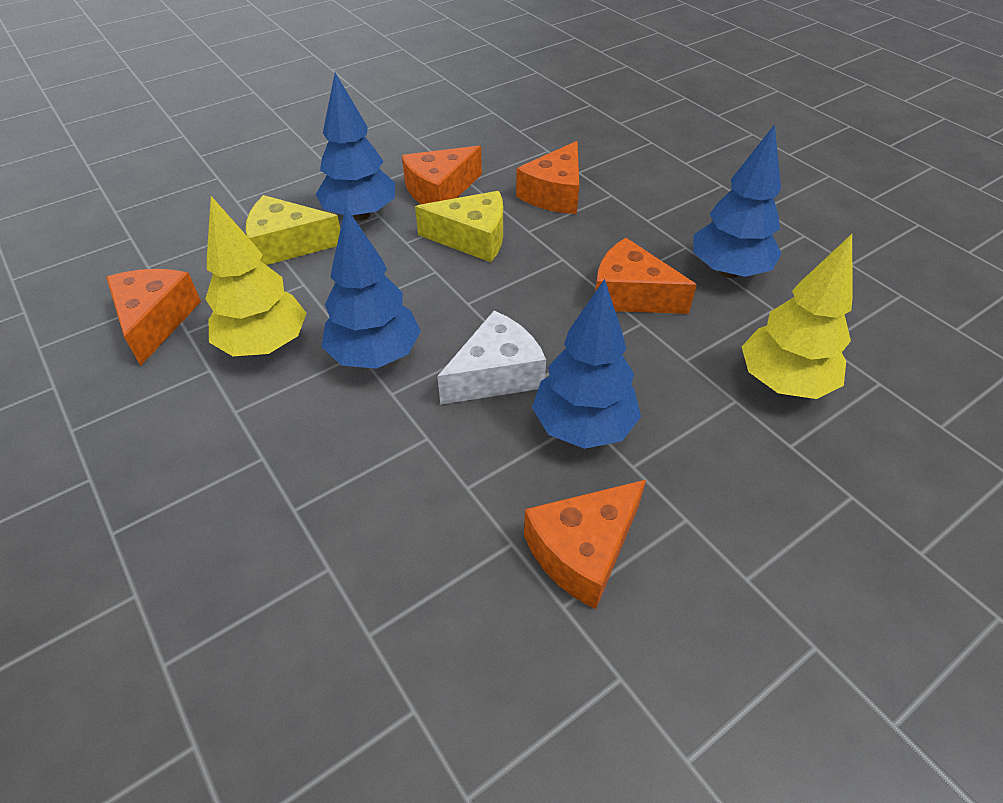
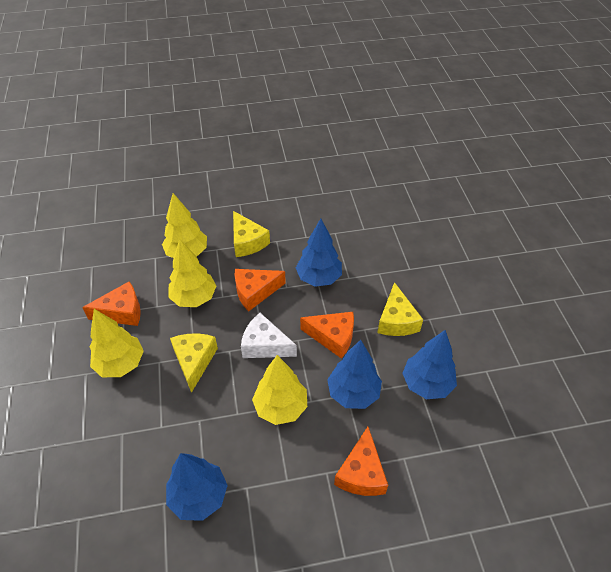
orange cheese: [106,269,201,366] [402,146,482,204] [516,141,579,214] [524,480,646,609] [595,238,697,314] = 5 -> [82,281,141,326] [235,269,286,311] [300,312,354,359] [334,427,388,496] = 4
yellow cheese: [246,195,340,265] [415,191,503,262] = 2 -> [170,333,218,393] [233,211,270,257] [377,282,423,336] = 3
yellow tree: [205,196,307,356] [742,234,853,399] = 2 -> [89,309,144,377] [162,193,207,258] [168,239,216,307] [252,355,307,425] = 4

